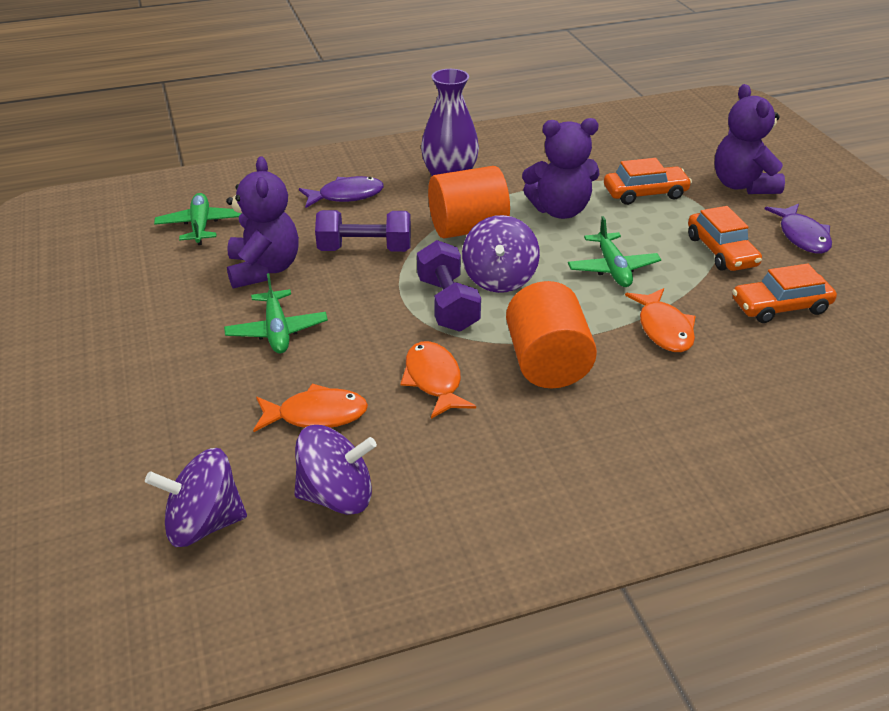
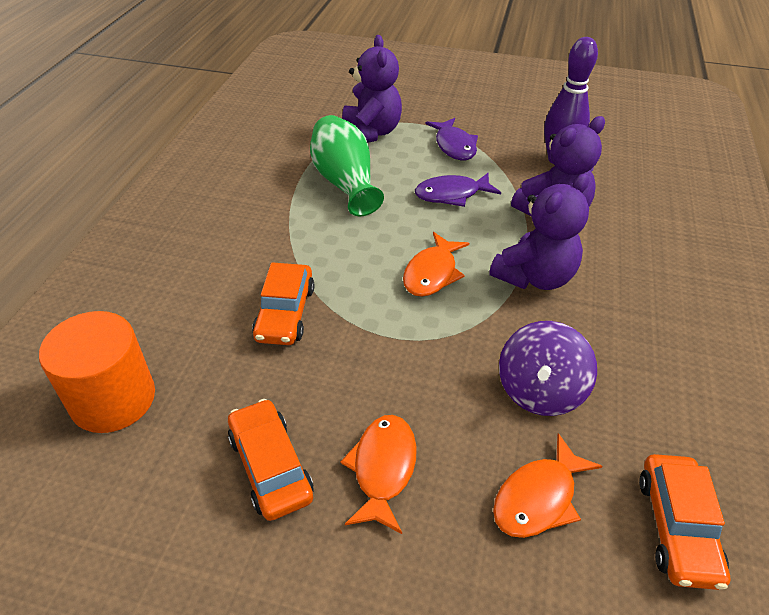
green plane: [154,193,242,245] [224,273,328,353] [568,216,661,287] = 3 -> none = 0
green vase: none = 0 -> [310,115,384,216] = 1
orange cylinder: [428,166,510,239] [506,281,597,388] = 2 -> [39,311,155,433] = 1
purple bowling pin: none = 0 -> [544,37,598,164] = 1
purple dumbbell: [315,210,411,252] [417,240,481,332] = 2 -> none = 0
purple spinning top: [145,448,247,547] [294,425,377,515] [462,215,540,293] = 3 -> [499,321,597,416] = 1
purple vase: [421,69,479,176] = 1 -> none = 0

